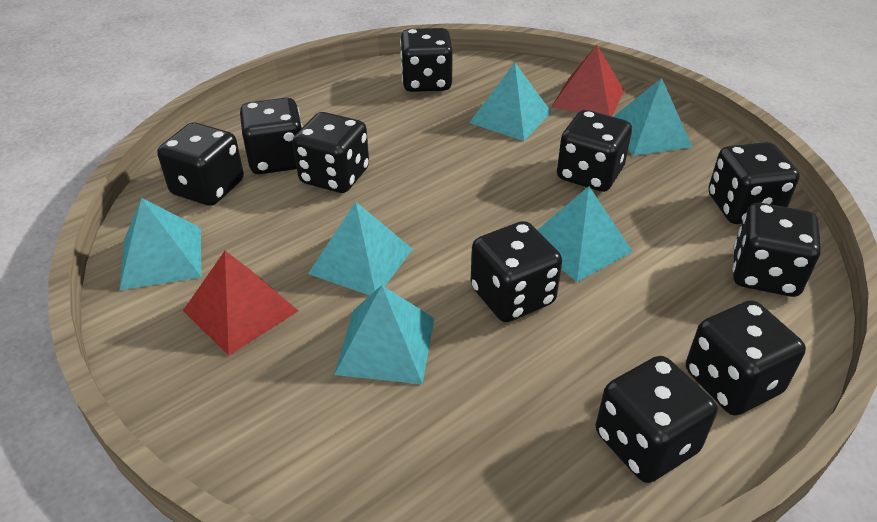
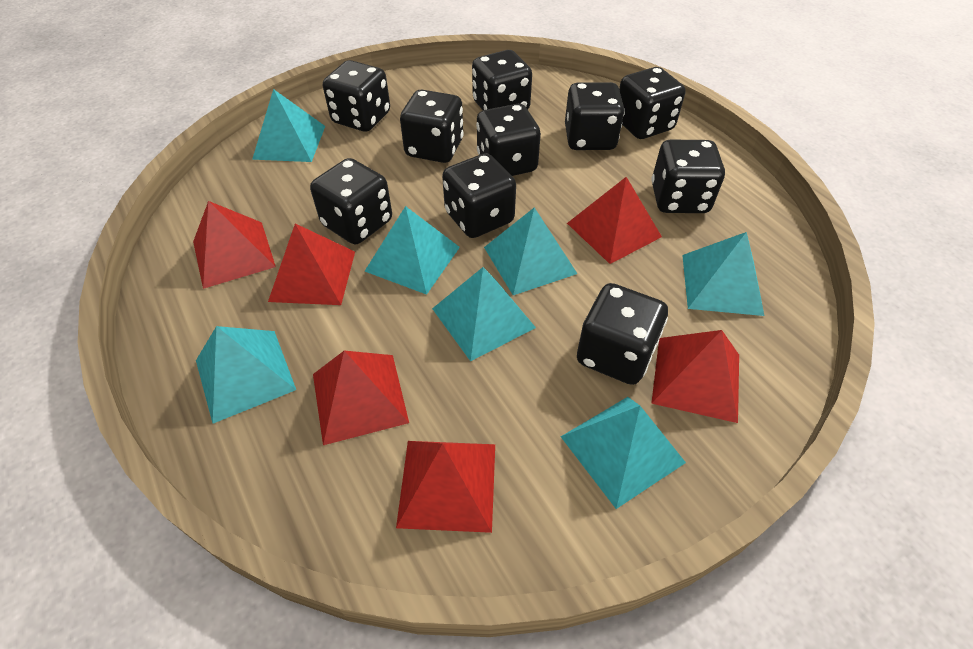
red pyramid: [183,251,298,356] [552,45,624,116] = 2 -> [193,201,276,289] [268,223,355,305] [313,351,409,445] [396,441,495,533] [567,177,662,264] [651,330,739,423] = 6
turquoise pyramid: [120,198,201,290] [308,201,413,296] [334,285,435,384] [469,63,551,141] [537,186,633,282] [613,78,692,156] = 6 -> [196,326,296,423] [252,89,325,162] [365,206,460,295] [432,267,536,361] [484,207,578,295] [561,397,686,509] [682,232,764,316] = 7

